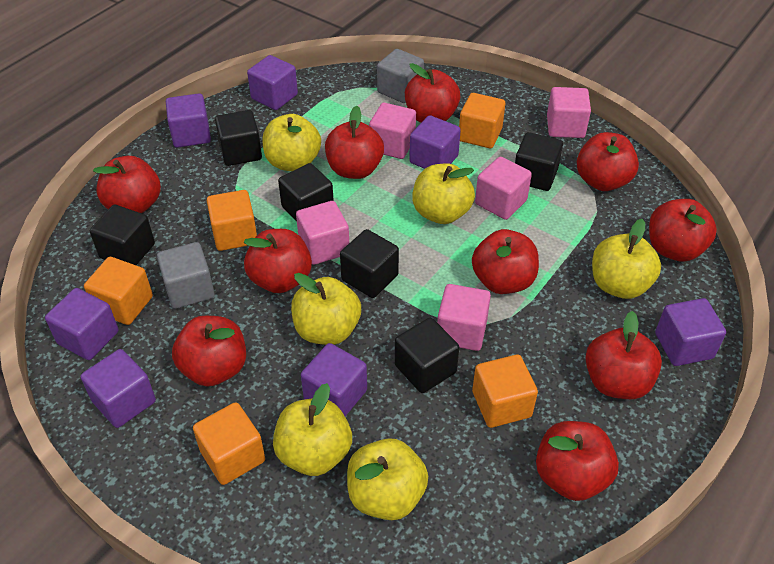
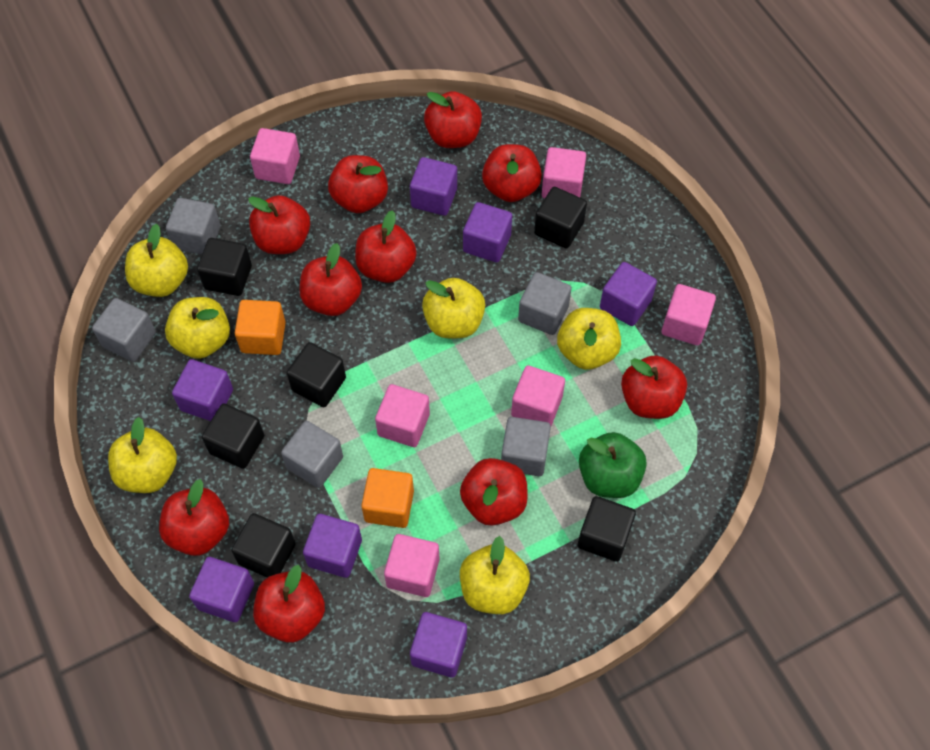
green apple: none = 0 -> [579,432,647,498] = 1
grey cube: [157,242,215,309] [377,49,424,103] = 2 -> [92,298,156,362] [166,198,221,255] [281,421,343,488] [501,417,551,476] [518,272,572,335] = 5
orange cube: [84,257,153,325] [193,402,265,485] [207,190,257,251] [459,93,505,148] [472,355,538,428] = 5 -> [235,300,286,355] [361,468,414,528] = 2
pink cube: [296,201,349,265] [369,103,416,159] [437,284,491,351] [475,157,532,220] [547,87,591,138] = 5 -> [250,128,300,184] [375,384,430,447] [384,534,440,597] [511,365,565,426] [542,147,586,199] [662,284,716,345] = 6

